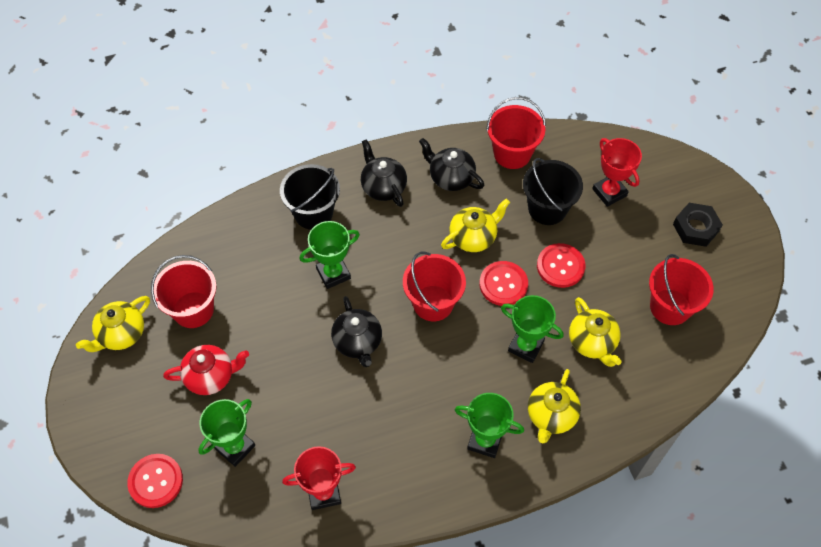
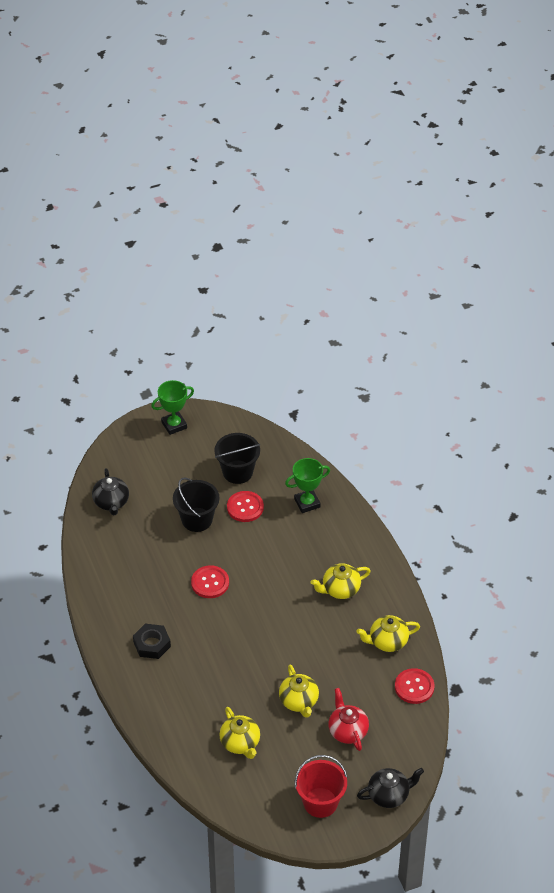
black teapot: [331,296,382,367] [361,139,407,207] [419,138,484,191] = 3 -> [92,468,129,515] [357,768,424,808] = 2
green trophy: [198,399,255,467] [300,221,360,289] [455,393,524,458] [501,295,564,363] = 4 -> [151,380,194,435] [285,458,330,513] = 2
red bucket: [151,255,217,328] [403,252,466,321] [486,97,546,169] [649,254,714,325] = 4 -> [295,755,348,818] = 1
red trophy: [282,446,356,510] [592,138,642,207] = 2 -> none = 0

